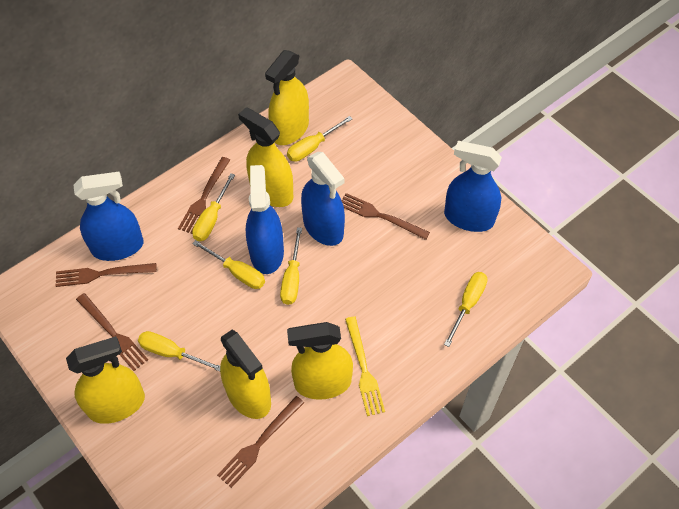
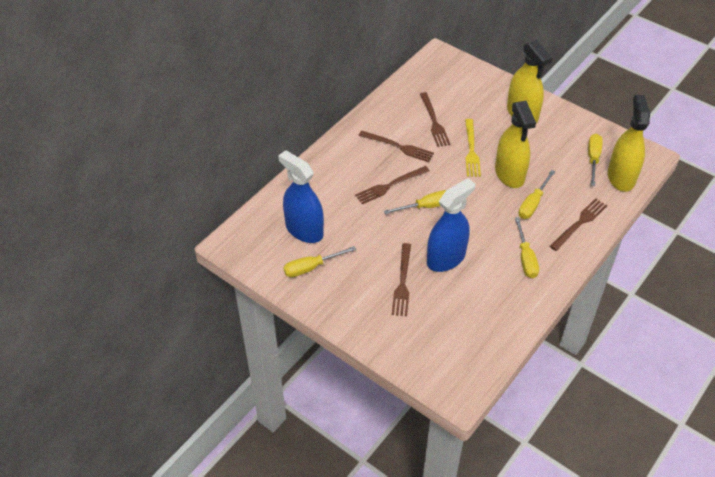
blue spray bottle: [73,172,144,261] [246,165,284,274] [301,152,345,246] [444,141,502,232] = 4 -> [278,150,324,243] [427,178,475,272] = 2
yellow screwdriver: [138,331,220,371] [192,173,235,241] [192,240,265,289] [280,227,302,305] [287,116,352,162] [444,272,487,347] = 6 -> [283,246,356,277] [384,190,446,214] [515,217,539,278] [519,170,555,219] [588,134,603,186] = 5
yellow spray bottle: [66,336,145,424] [220,330,271,419] [238,107,293,207] [265,50,309,145] [287,322,353,400] = 5 -> [495,101,536,188] [507,40,552,123] [608,95,650,192] = 3

